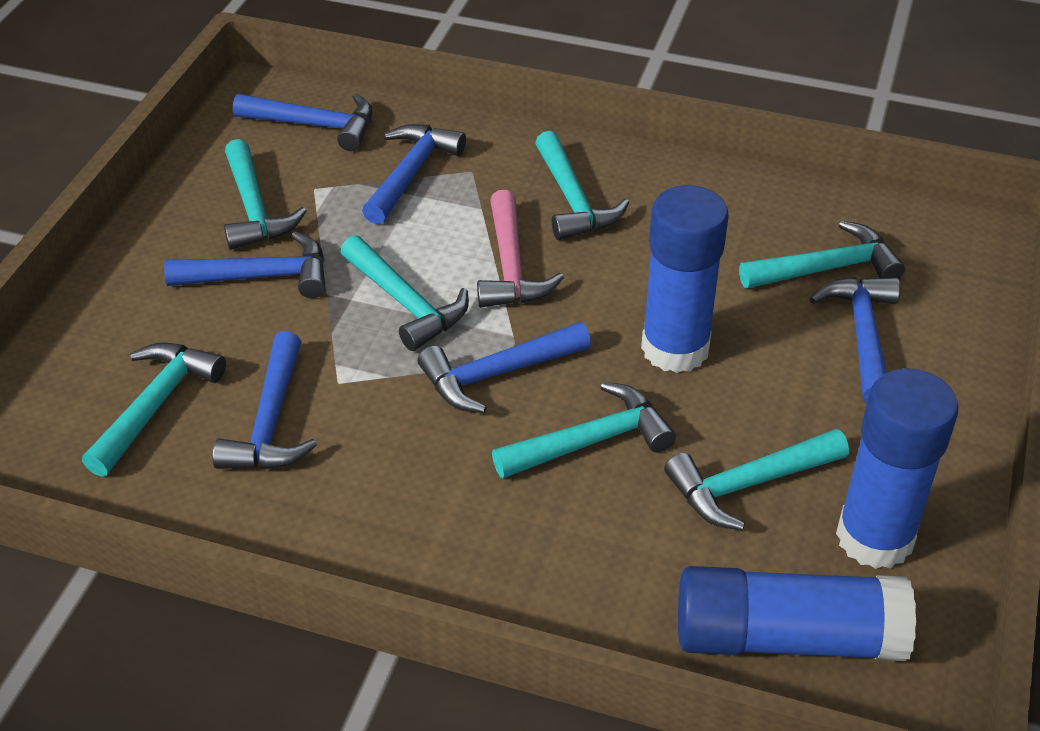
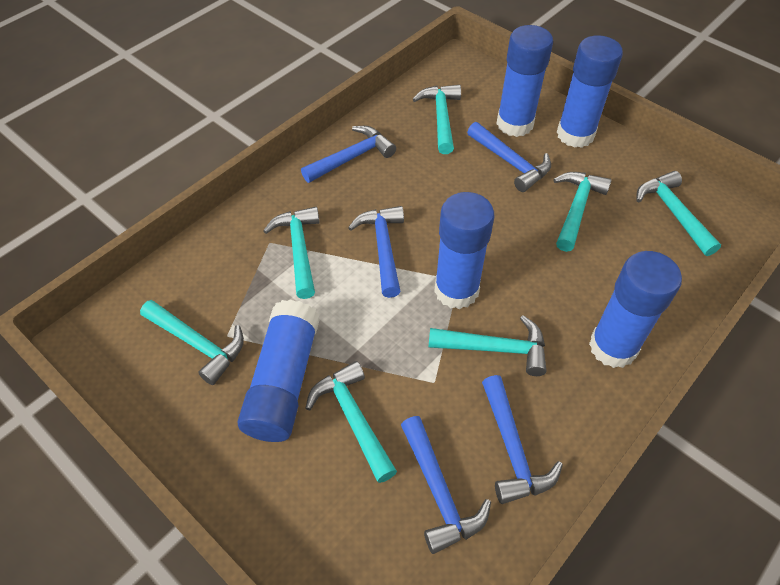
blue glue stick: [641,185,729,373] [678,566,916,661] [836,368,959,569] = 3 -> [237,299,320,442] [434,192,494,309] [496,25,553,137] [557,35,623,148] [589,251,682,368] = 5
blue hammer: [164,231,325,298] [212,331,317,469] [233,93,373,151] [362,124,466,224] [418,322,591,413] [810,277,900,403] = 6 -> [301,126,396,183] [348,206,404,298] [401,416,491,554] [467,122,551,192] [482,375,563,504] = 5
pink hammer: [477,190,564,308] = 1 -> none = 0

